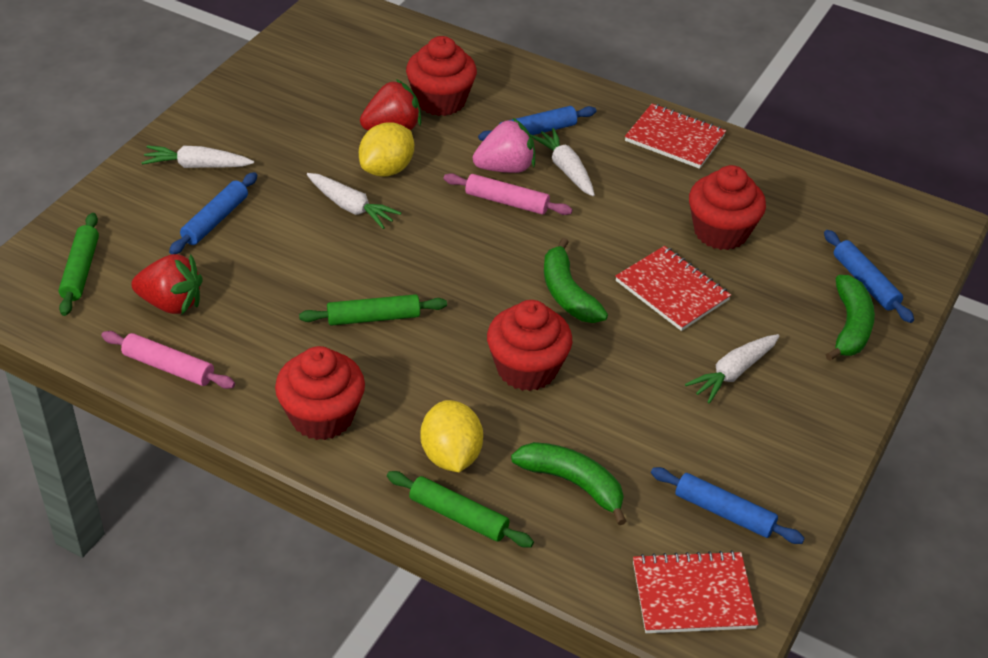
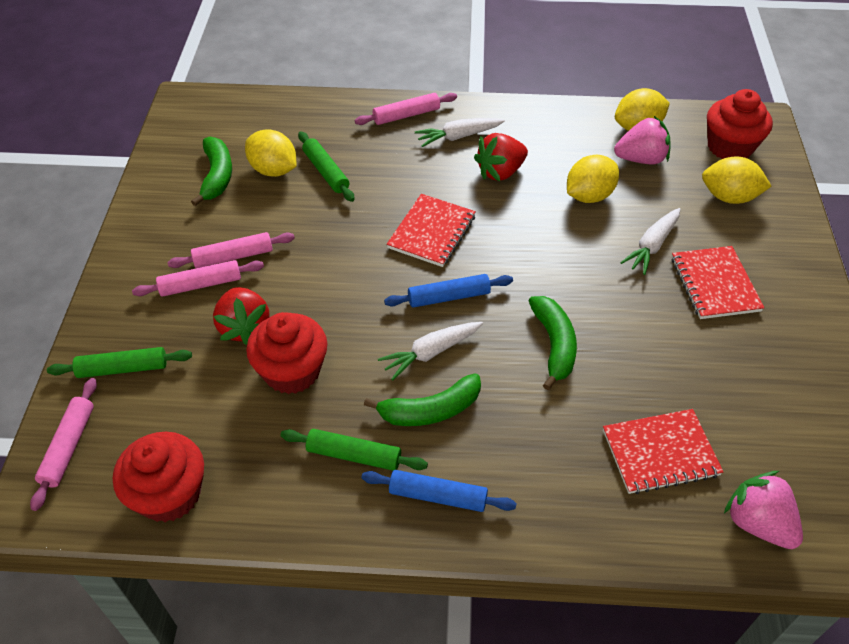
blue rolling pin: [169,172,257,254] [478,106,596,141] [651,467,805,544] [824,230,914,323] = 4 -> [362,470,516,512] [384,274,513,308] = 2
pink rolling pin: [101,331,235,389] [444,173,573,215] = 2 -> [30,378,97,511] [132,260,264,297] [167,232,295,268] [355,93,457,125] = 4
pink strawberry: [473,118,535,173] = 1 -> [614,116,670,164] [724,471,803,549] = 2
red cupcake: [275,346,365,440] [406,36,477,116] [487,300,573,391] [689,165,766,250] = 4 -> [113,432,204,522] [246,312,328,394] [707,89,773,159] = 3
white carrot: [141,145,254,168] [307,173,401,229] [531,128,595,196] [685,334,780,404] = 4 -> [378,322,483,380] [415,118,505,147] [620,208,680,275] = 3
yellow lemon: [359,122,414,177] [420,400,483,472] = 2 -> [245,129,297,177] [567,155,619,203] [615,88,670,131] [702,157,772,204] = 4

